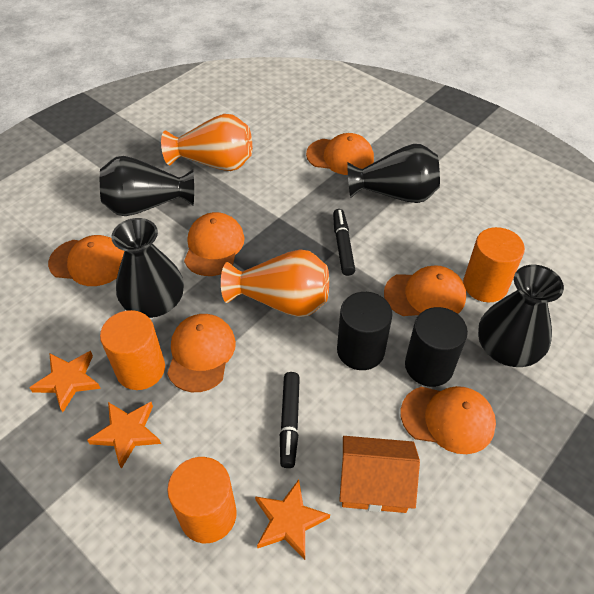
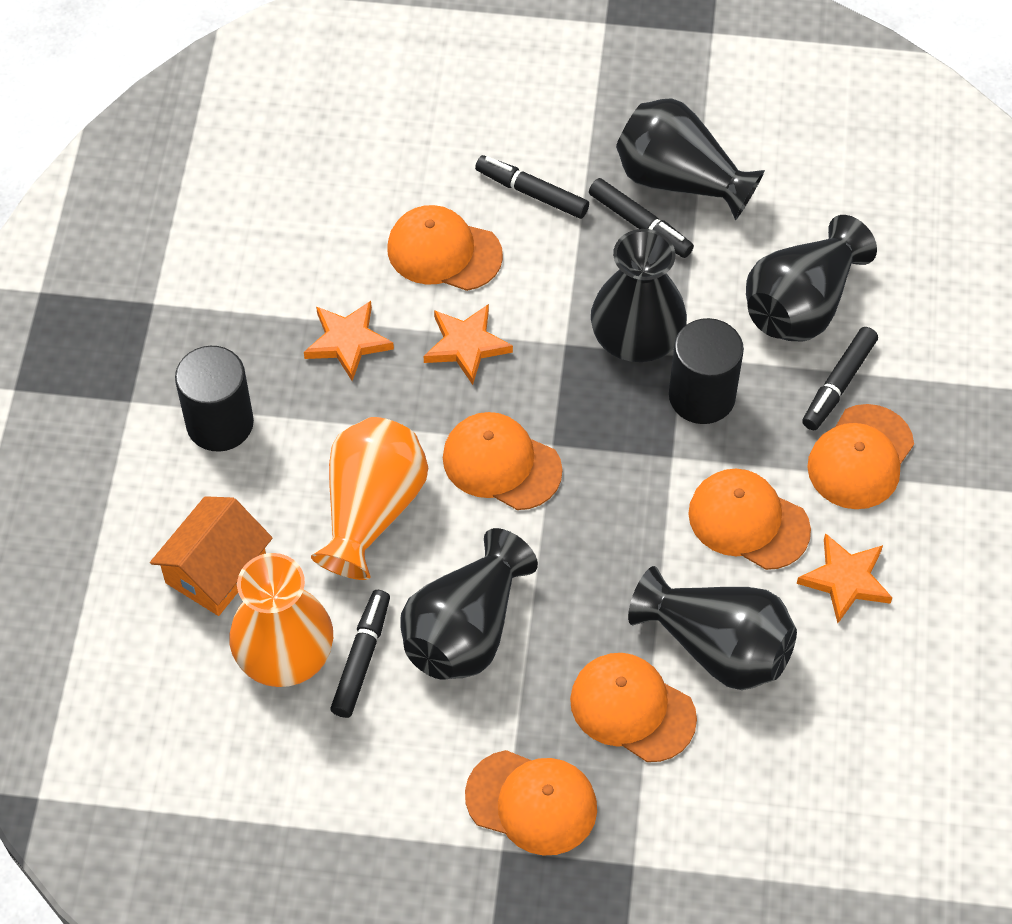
black marker: [280,372,300,468] [333,209,355,276] = 2 -> [330,590,390,718] [475,155,589,219] [589,178,694,258] [802,327,878,430] = 4
black vase: [100,156,194,216] [111,218,184,318] [347,144,440,203] [478,265,564,367] = 4 -> [400,528,538,680] [591,229,687,362] [616,98,765,220] [628,566,797,690] [746,215,877,341] = 5
orange cylinder: [100,310,165,390] [167,457,237,543] [463,227,525,302] = 3 -> none = 0

